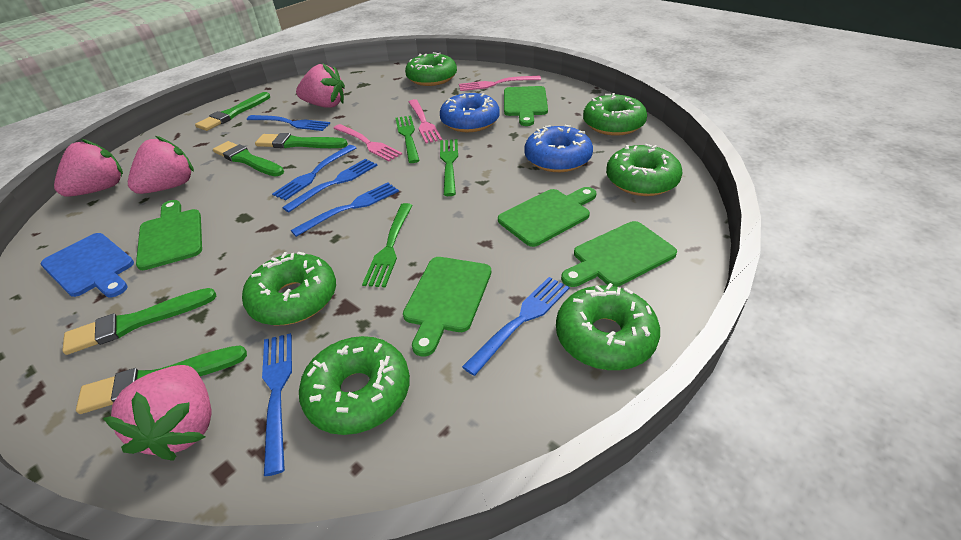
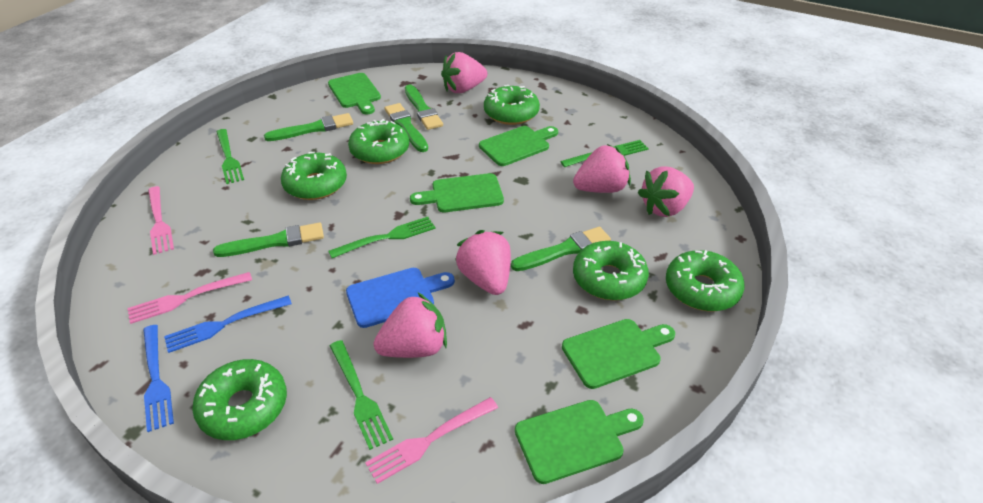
blue donut: [440,93,500,132] [524,125,593,172] = 2 -> none = 0
blue fork: [247,115,330,131] [262,333,292,476] [272,145,356,201] [282,159,377,212] [291,182,399,237] [462,277,570,376] = 6 -> [143,325,174,432] [164,296,292,353] = 2
green fork: [362,203,413,287] [395,116,420,163] [440,139,458,196] = 3 -> [217,129,244,184] [328,217,436,258] [330,340,393,450] [560,140,649,167] = 4
pink strawberry: [54,139,123,197] [103,365,212,461] [128,136,194,194] [296,63,345,108] = 4 -> [373,293,447,358] [441,52,487,93] [455,230,511,295] [573,144,631,193] [638,166,694,217] = 5

